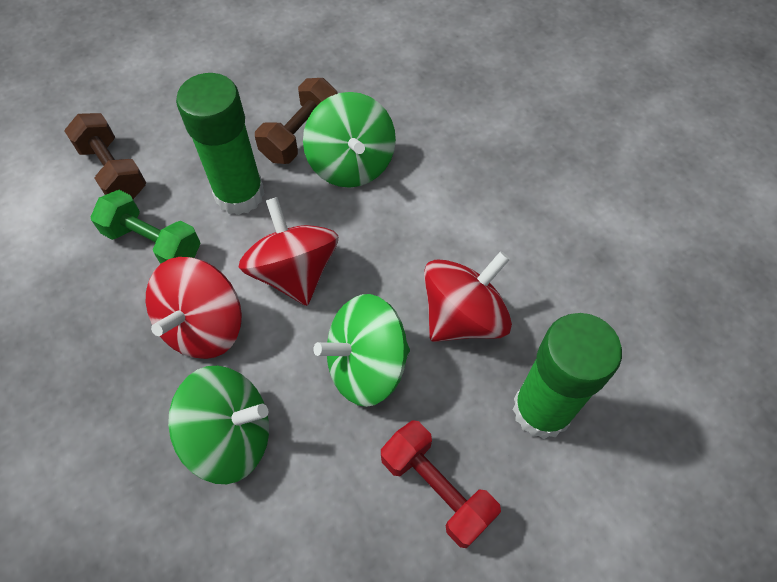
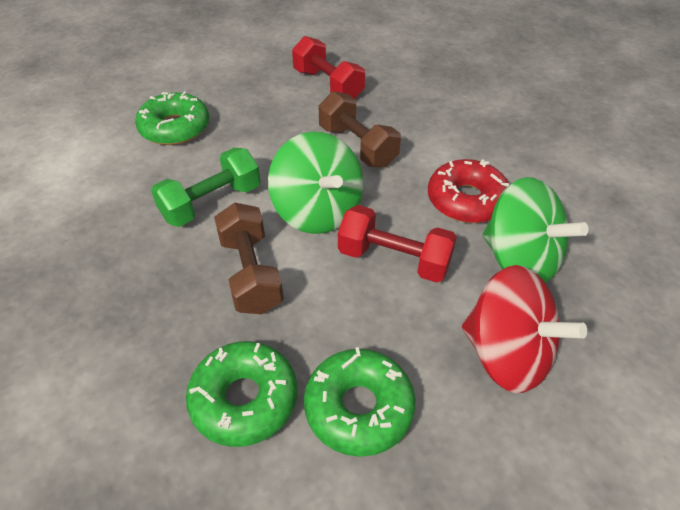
green donut: none = 0 -> [135,92,209,145] [186,341,297,447] [304,347,416,457] = 3
green glue stick: [176,73,265,215] [512,313,622,439] = 2 -> none = 0
green spinning top: [168,366,269,484] [303,92,396,188] [313,294,410,407] = 3 -> [268,132,363,234] [483,177,588,283] = 2
red donut: none = 0 -> [428,159,510,223] = 1
red dumbbell: [381,420,501,548] = 1 -> [292,36,365,99] [338,205,457,283] = 2
red spinning top: [146,257,242,359] [239,197,338,306] [424,251,512,342] = 3 -> [462,265,587,393] = 1

